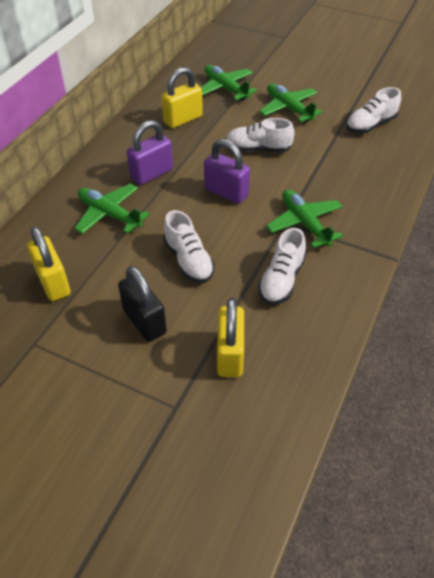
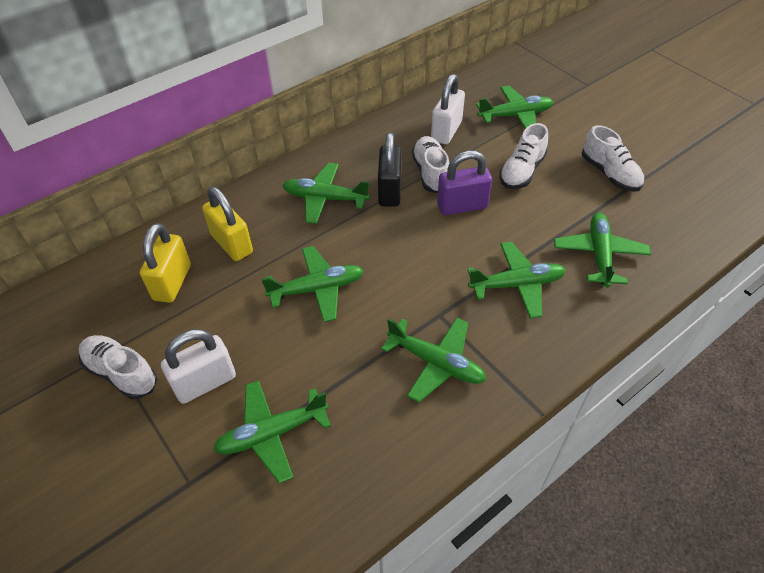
green plane: [74,183,150,234] [201,65,257,101] [259,83,323,122] [266,189,343,248] = 4 -> [213,380,331,483] [261,246,364,322] [282,163,370,224] [381,318,486,403] [467,242,566,319] [476,86,553,129] [554,212,651,287] = 7
purple padlock: [127,120,173,185] [204,139,250,204] = 2 -> [437,151,492,215] = 1
white padlock: none = 0 -> [161,329,236,404] [431,74,465,144] = 2
yellow padlock: [27,227,70,301] [161,67,203,128] [217,298,244,377] = 3 -> [140,223,191,303] [202,187,253,261] = 2

